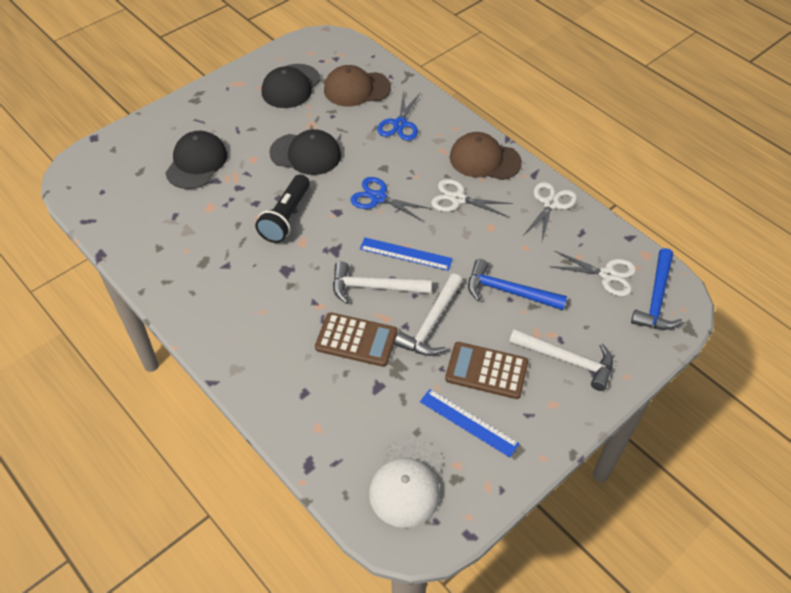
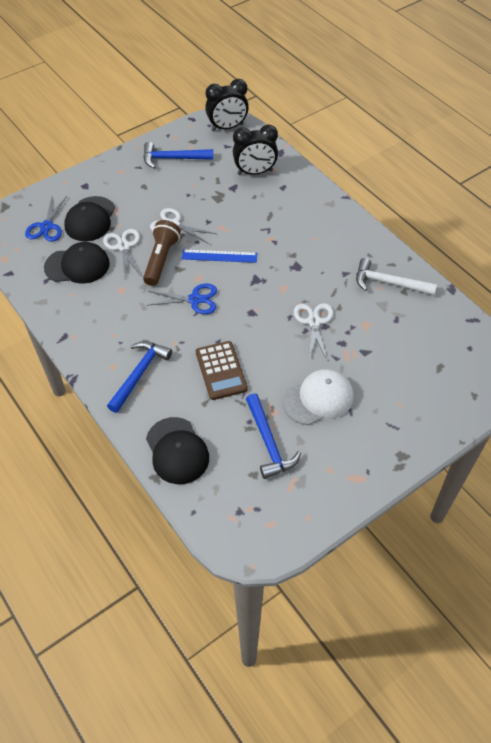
black clock: none = 0 -> [205,79,249,131] [233,124,278,175] = 2
black flashlight: [255,174,310,243] = 1 -> none = 0
blue hammer: [468,259,567,310] [631,248,683,330] = 2 -> [107,341,172,413] [143,142,213,168] [246,394,301,479] = 3
blue ruler: [360,237,453,271] [420,389,519,457] = 2 -> [182,249,257,263] = 1
brown calculator: [315,312,398,367] [445,342,528,399] = 2 -> [196,341,248,400] = 1
brown cap: [324,65,391,107] [450,132,522,180] = 2 -> none = 0
brown flashlight: none = 0 -> [143,220,181,286] = 1
white hammer: [333,261,431,304] [394,274,463,356] [509,329,613,391] = 3 -> [356,258,437,295] = 1

